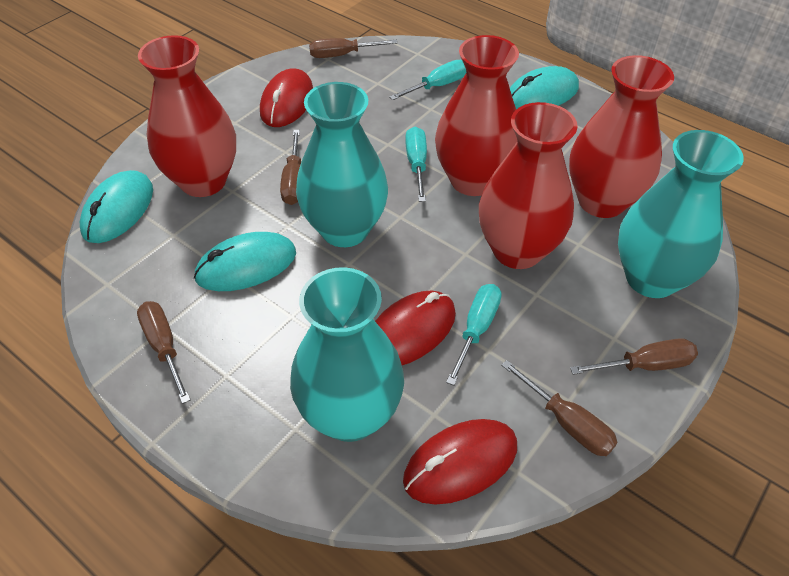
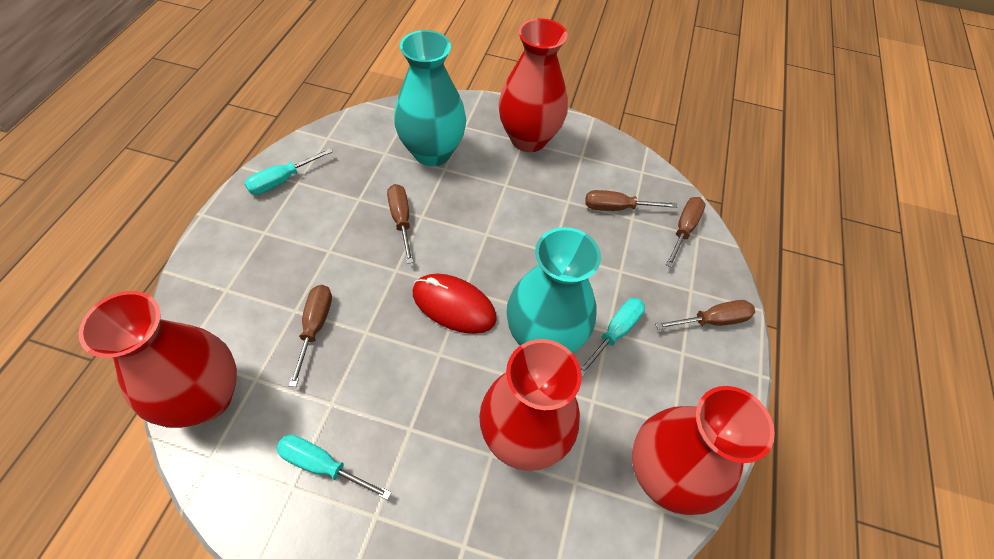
red mouse: [260,68,313,127] [375,290,456,365] [403,419,517,505] = 3 -> [412,274,497,334] = 1
turquoise mouse: [80,170,153,243] [194,232,296,291] [510,66,579,109] = 3 -> none = 0
turquoise vase: [290,267,404,442] [296,82,388,247] [618,130,744,298] = 3 -> [394,30,466,166] [506,227,601,353] = 2

